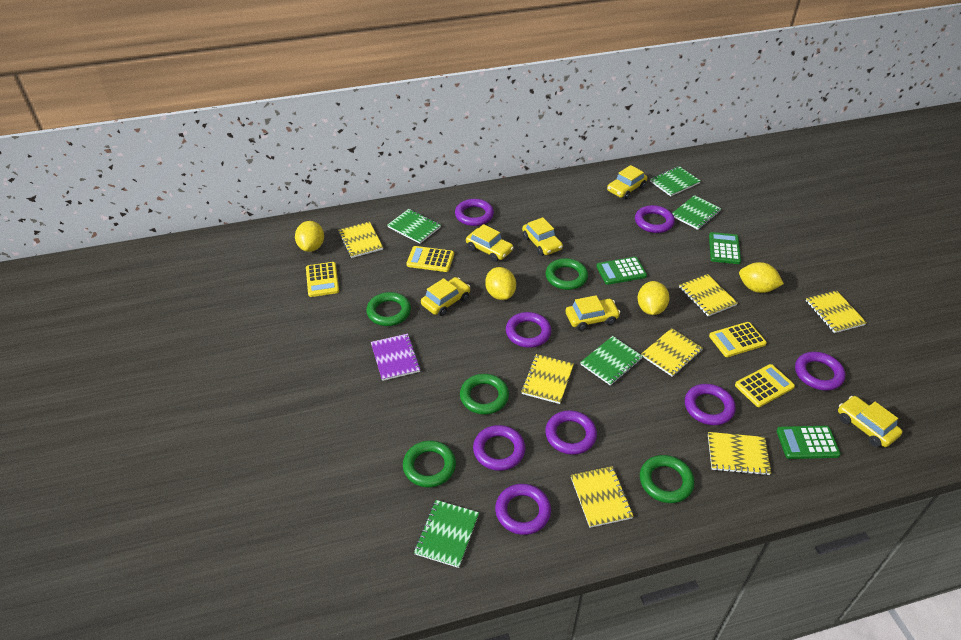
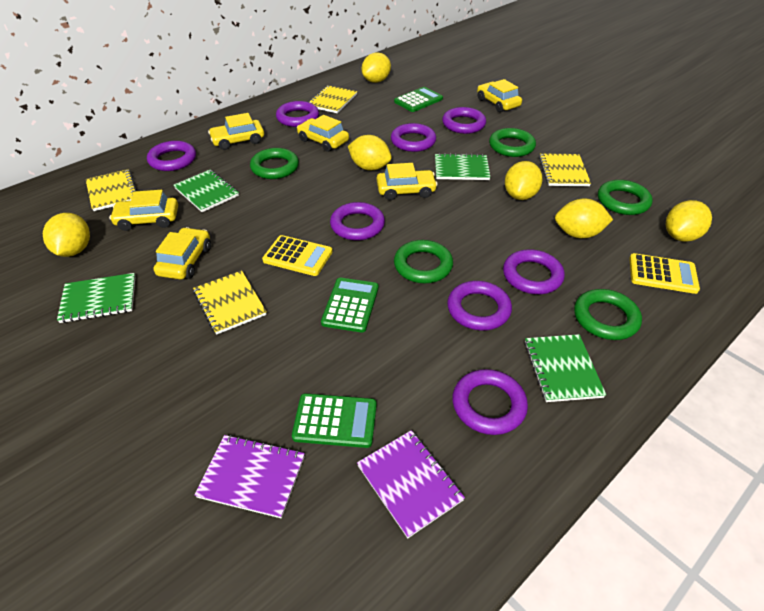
green notebook: [387,209,441,244] [414,500,479,568] [580,336,643,386] [650,166,701,196] [672,195,722,230] = 5 -> [57,273,136,323] [173,170,239,212] [435,153,490,180] [524,334,606,402] = 4
purple notebook: [371,334,421,381] = 1 -> [195,435,305,518] [357,430,465,538] = 2
yellow calculator: [306,262,339,297] [406,246,454,272] [709,322,767,357] [735,364,795,407] = 4 -> [262,235,333,276] [629,253,700,294] = 2
yellow lemon: [295,221,324,252] [485,267,516,300] [637,281,669,315] [739,262,784,293] = 4 -> [43,213,90,257] [348,135,392,171] [362,52,391,83] [505,161,543,200] [555,198,613,238] [666,200,712,242] = 6
yellow notebook: [338,222,383,258] [521,354,574,404] [571,466,634,528] [641,328,703,377] [679,274,738,317] [708,432,771,476] [806,291,867,333] = 7 -> [86,169,137,211] [193,270,267,335] [308,85,357,113] [539,153,591,186] = 4

